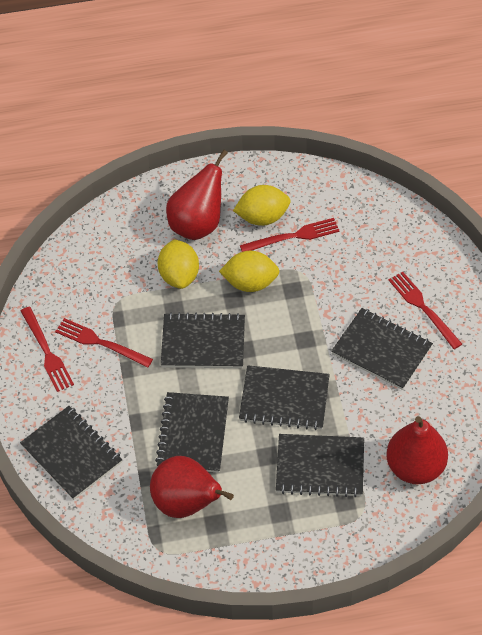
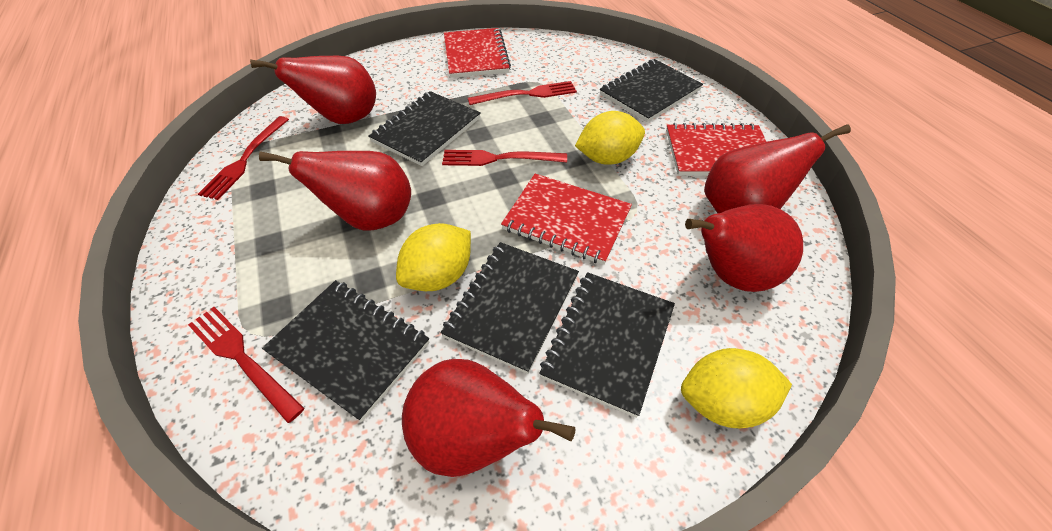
black notebook: [20,406,122,500] [155,392,229,473] [161,312,245,368] [239,365,330,430] [276,434,364,497] [331,308,433,390] = 6 -> [262,280,429,422] [369,91,481,166] [440,242,579,374] [539,272,675,418] [600,59,703,122] = 5
red notebook: none = 0 -> [444,28,511,78] [501,174,632,265] [666,123,766,176] = 3
red pear: [150,456,234,518] [166,150,228,240] [386,416,448,484] = 3 -> [250,56,376,124] [259,151,411,230] [402,359,576,477] [685,204,803,292] [704,124,851,213] = 5

